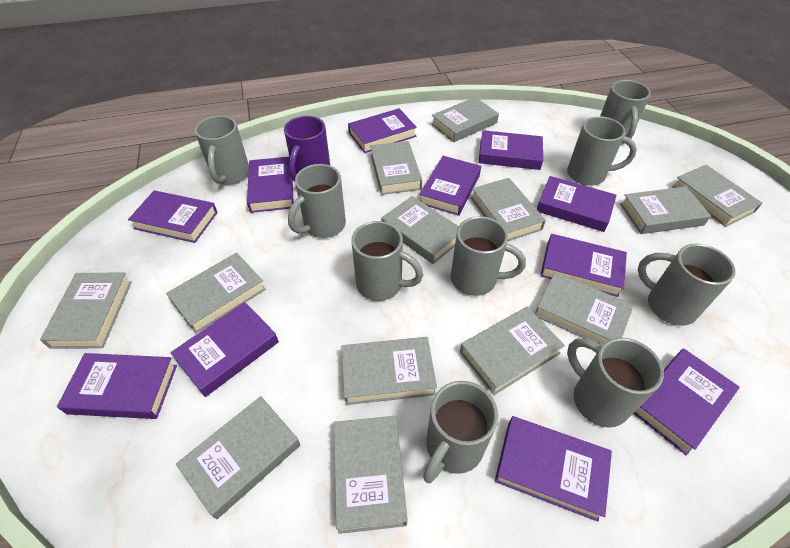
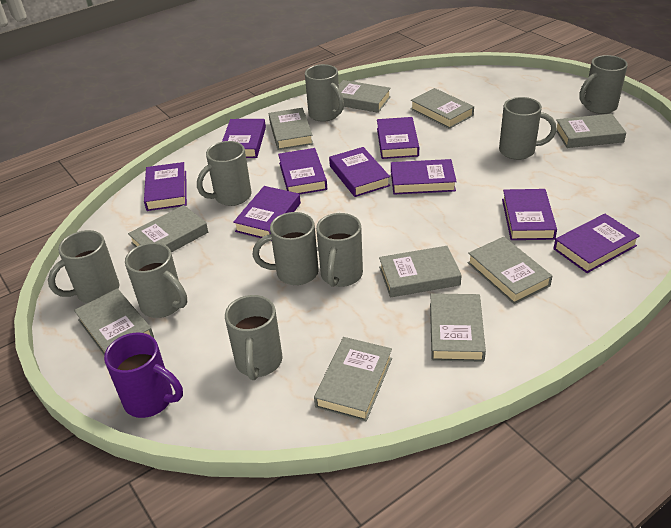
grey book: [40,273,132,348] [166,253,266,333] [176,396,300,519] [334,416,408,534] [342,337,437,405] [370,141,422,195] [381,196,459,264] [431,97,499,142] [460,306,565,395] [471,178,546,241] [534,272,634,346] [620,186,711,234] [672,165,762,227] = 13 -> [74,289,154,356] [128,205,208,253] [269,108,313,150] [314,337,392,421] [339,80,391,113] [379,246,462,298] [411,88,474,129] [430,293,486,362] [467,237,552,304] [556,114,626,148] = 10
purple book: [57,353,177,419] [128,190,218,243] [170,302,279,397] [247,157,294,213] [348,108,417,153] [420,156,481,216] [478,130,543,170] [495,416,612,521] [537,176,617,232] [540,234,627,297] [633,349,740,456] = 11 -> [144,162,187,211] [222,119,266,158] [233,186,301,241] [278,148,327,194] [329,147,390,197] [377,117,419,159] [391,159,457,195] [502,189,557,240] [554,214,640,273] = 9

